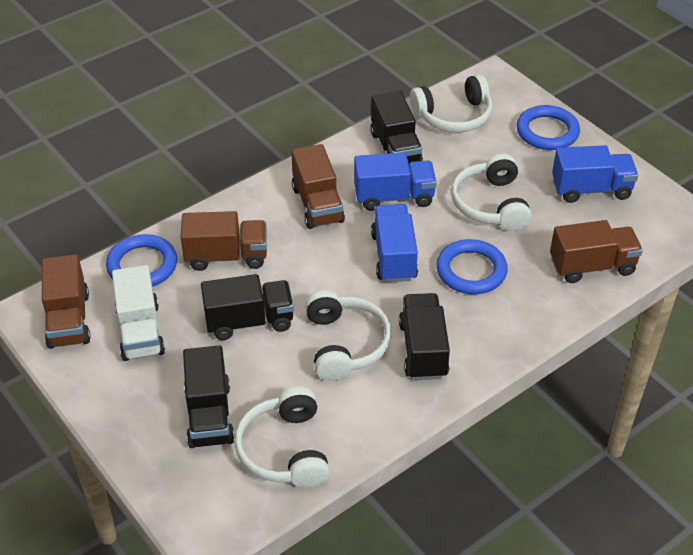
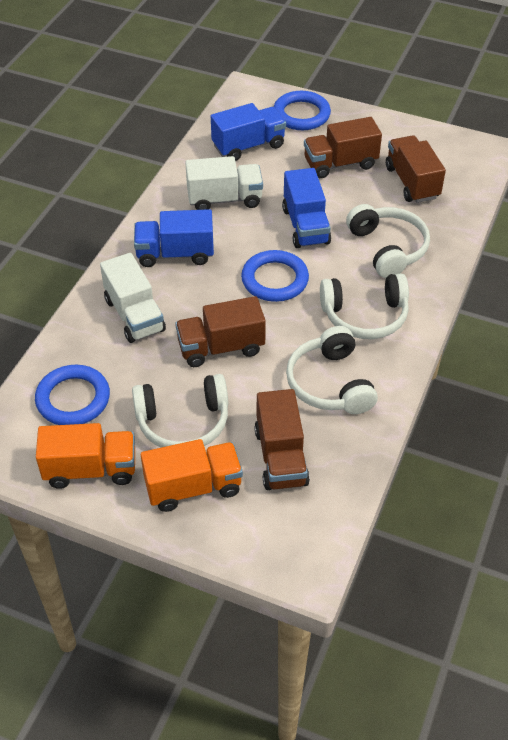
black truck: [183,345,235,448] [201,274,294,340] [370,91,423,163] [399,293,450,380] = 4 -> none = 0
orange truck: none = 0 -> [36,423,135,489] [141,439,243,512] = 2
white truck: [112,265,165,361] = 1 -> [100,253,166,343] [185,156,263,210] = 2

